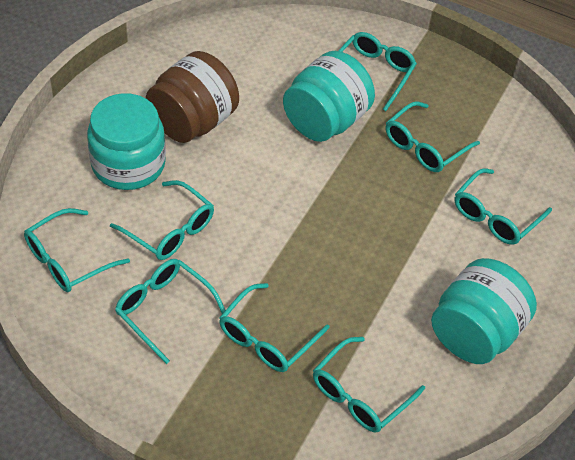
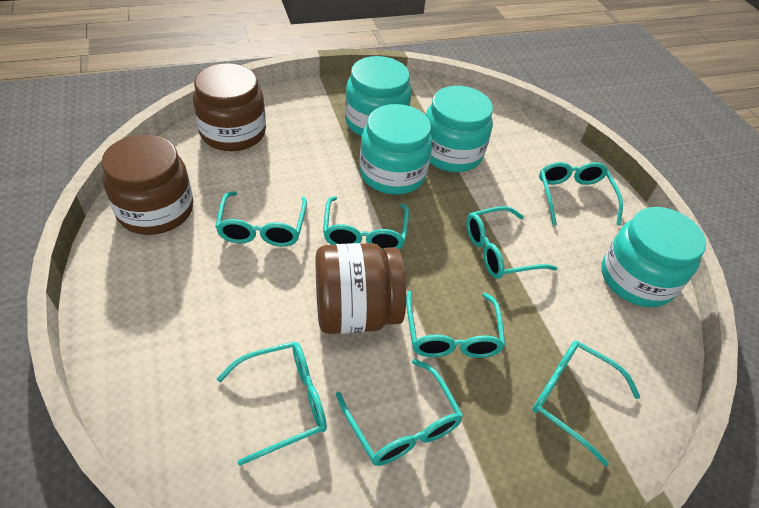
brown jar: [146,51,239,143] = 1 -> [101,134,193,235] [193,63,266,151] [316,243,406,334] = 3
turquoise jar: [87,93,166,190] [283,51,375,142] [431,258,537,364] = 3 -> [345,56,411,136] [359,104,433,195] [426,86,493,172] [602,207,706,307] = 4

